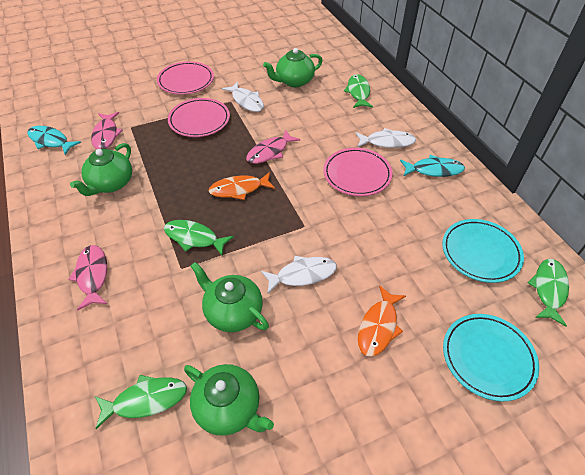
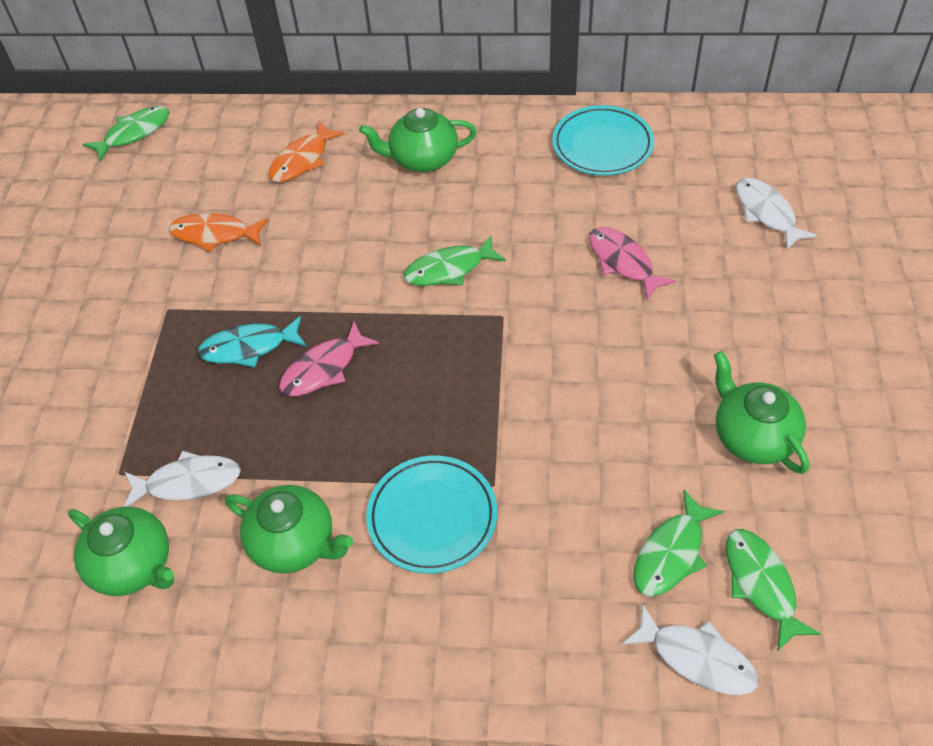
pink fish: [68,245,107,310] [91,112,123,149] [246,130,300,164] = 3 -> [279,321,379,396] [589,227,676,300] = 2
pink plate: [157,61,214,95] [168,98,230,137] [323,148,393,196] = 3 -> none = 0
turquoise fish: [27,126,81,155] [400,155,465,177] = 2 -> [197,316,307,367] = 1

